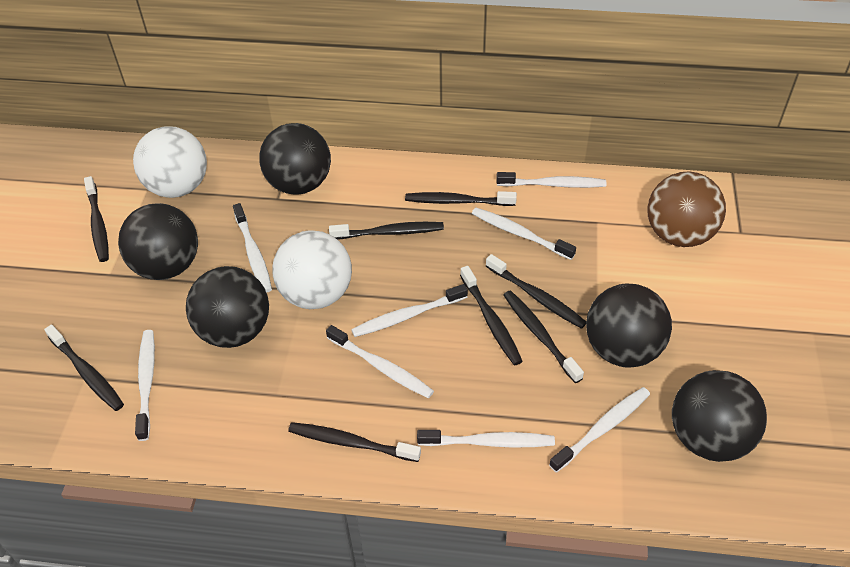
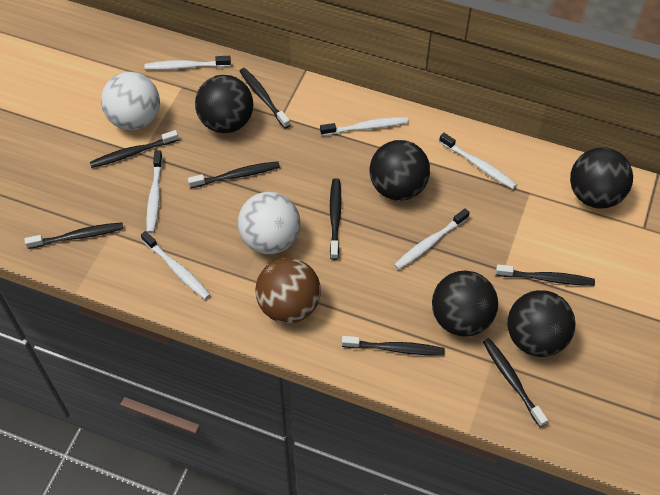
white toothbrush: [135,330,155,441] [233,203,272,293] [326,325,434,399] [351,284,468,337] [417,430,555,448] [472,208,576,260] [496,172,607,188] [549,387,650,472] = 8 -> [141,231,211,299] [145,56,231,70] [146,151,163,233] [320,117,409,136] [394,208,470,270] [439,133,517,189] = 6

